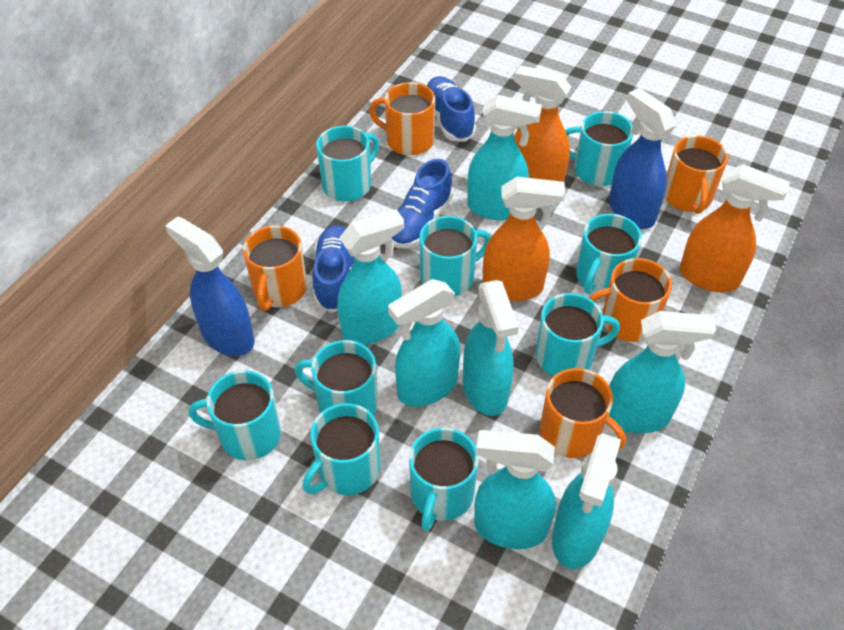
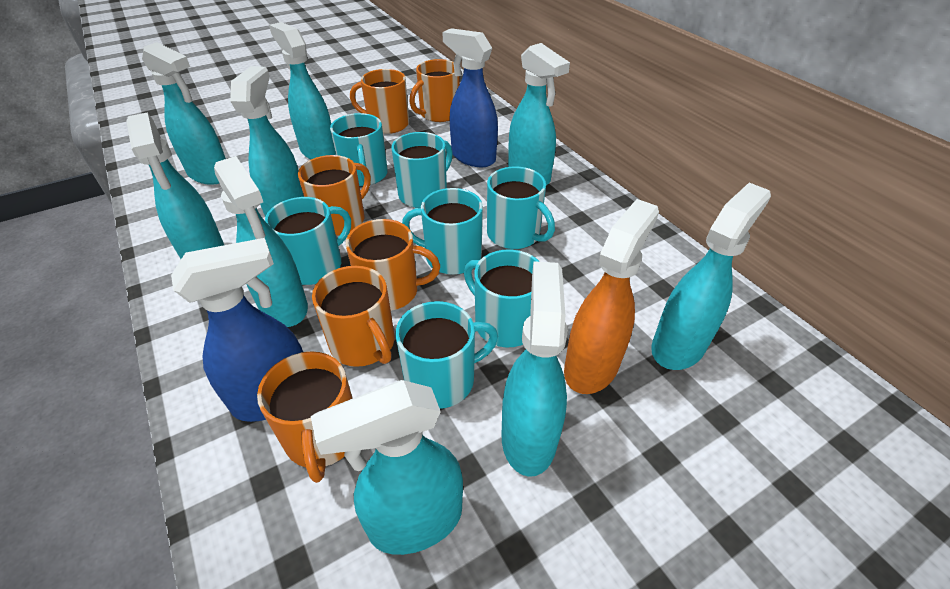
blue shoe: [312,225,354,313] [391,159,453,248] [427,76,476,142] = 3 -> none = 0
orange mug: [243,225,307,311] [369,82,435,156] [540,368,626,458] [589,258,672,342] [664,135,728,214] = 5 -> [257,351,353,483] [298,155,371,236] [312,266,394,367] [345,219,440,311] [350,69,409,134] [409,59,460,122] = 6
orange spray bottle: [482,177,565,301] [514,66,571,182] [680,164,790,292] = 3 -> [564,199,659,394] = 1
turquoise mug: [189,370,281,461] [294,340,378,416] [303,403,380,495] [316,126,379,201] [409,428,479,531] [419,216,491,297] [536,293,620,376] [565,111,633,186] [576,214,642,294] = 9 -> [265,197,351,285] [330,113,388,186] [391,132,453,208] [395,301,498,409] [402,188,483,275] [464,250,540,347] [487,167,555,249] = 7
turquoise spray bottle: [337,209,404,345] [388,279,460,407] [463,280,519,416] [467,95,542,220] [474,430,556,549] [552,433,621,569] [609,311,716,433] = 7 -> [126,112,224,259] [142,42,226,185] [214,156,308,327] [230,66,304,217] [269,22,336,160] [311,380,463,555] [502,261,568,477] [508,43,570,185] [651,183,771,370] = 9

